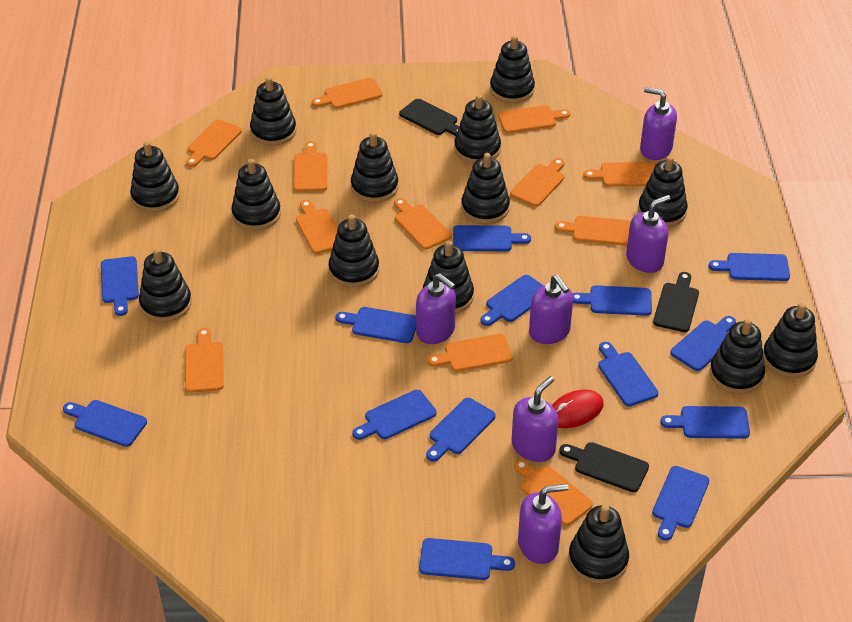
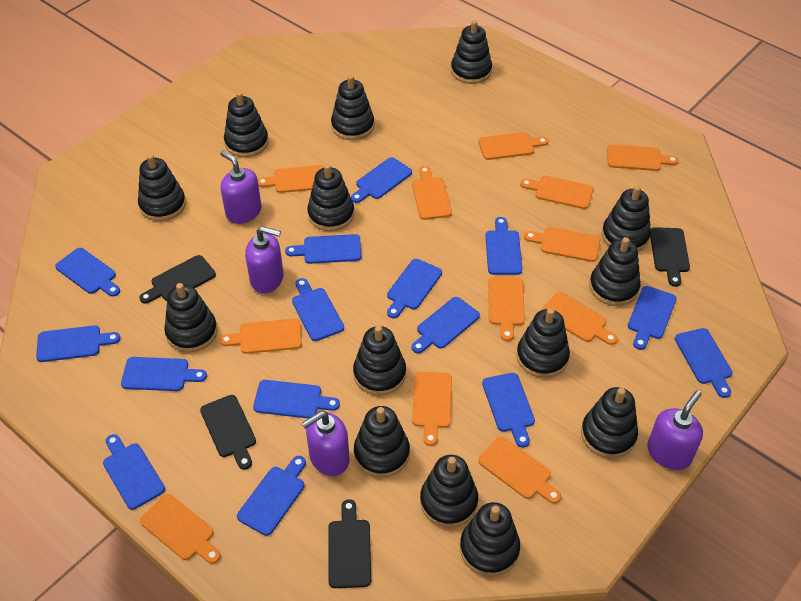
black cutting board: [399,99,459,136] [559,442,649,492] [653,272,699,332] = 3 -> [139,255,216,304] [200,395,256,470] [328,499,371,588] [650,227,690,287] = 4
blue cutting board: [63,400,147,447] [101,256,139,316] [335,307,416,343] [352,390,437,440] [419,538,515,580] [426,398,496,461] [453,225,531,251] [480,275,544,326] [572,285,652,316] [598,342,658,406] [652,466,709,541] [660,406,750,439] [670,316,736,371] [708,253,790,281] = 14 -> [36,325,120,362] [55,248,120,297] [103,434,165,510] [121,357,207,391] [237,456,306,536] [253,380,340,419] [285,234,361,264] [292,278,344,341] [351,157,412,203] [387,259,442,318] [412,297,480,353] [482,373,535,448] [485,217,522,275] [628,286,676,350] [675,328,733,398] = 15
purple soap dispenser: [416,273,456,344] [512,376,558,462] [518,484,569,564] [529,275,573,344] [626,195,671,273] [640,87,677,160] = 6 -> [220,151,262,224] [245,226,284,293] [302,411,350,476] [647,390,703,470] = 4
red mouse: [552,389,603,428] = 1 -> none = 0

